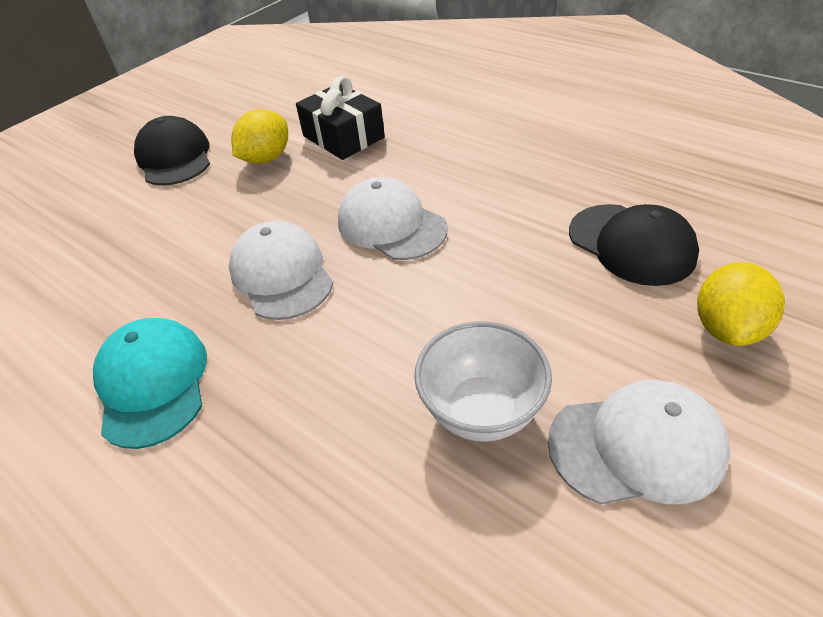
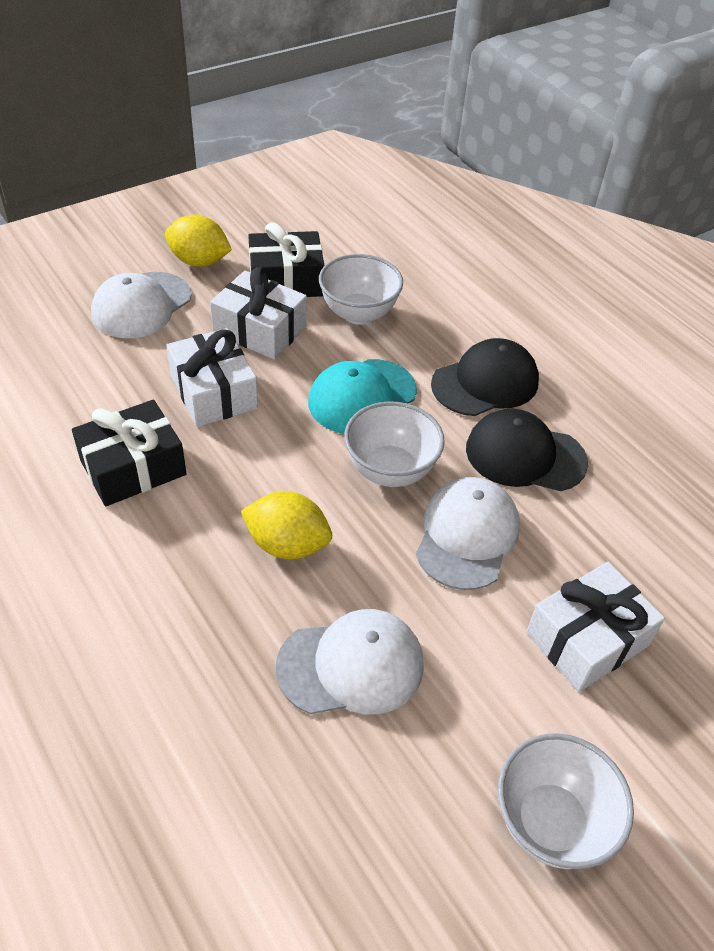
black gift: [296,76,385,160] = 1 -> [72,400,187,506] [248,222,324,297] = 2
white bowl: [414,321,552,442] = 1 -> [319,254,403,325] [344,402,445,487] [498,733,634,869] = 3
white gift: none = 0 -> [166,328,258,427] [210,267,307,360] [526,562,665,692] = 3

